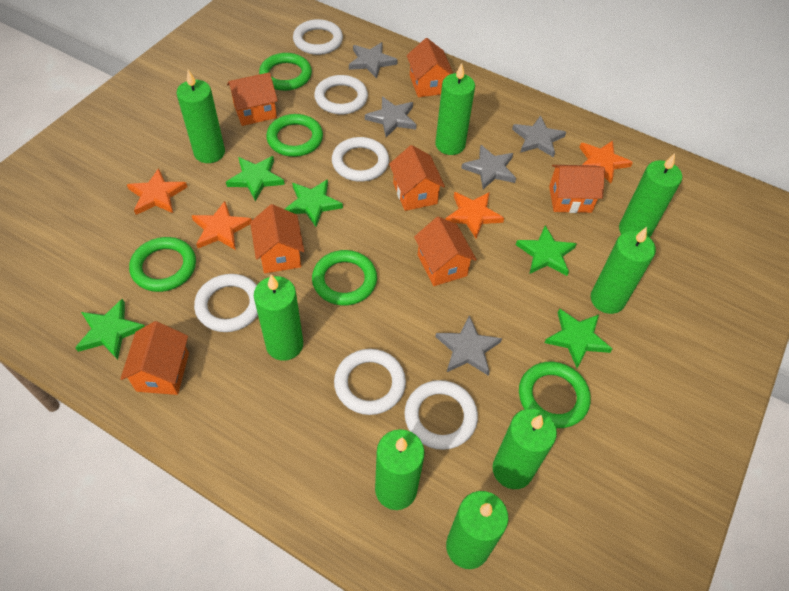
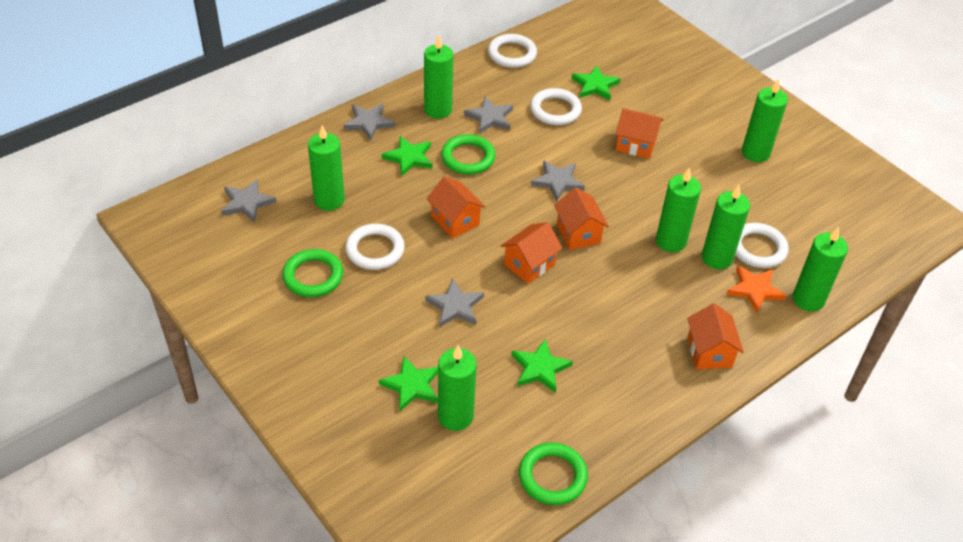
green candle: [176,70,225,163] [254,275,303,361] [375,429,425,510] [435,63,475,155] [446,491,508,569] [492,409,557,489] [591,227,656,314] [619,153,682,237] = 8 -> [308,125,345,211] [424,35,453,119] [438,346,477,431] [656,167,701,252] [702,185,750,269] [742,79,788,162] [793,227,848,312] = 7
green ring: [129,237,196,292] [259,53,312,91] [266,114,323,157] [312,250,377,306] [519,362,591,428] = 5 -> [282,249,343,297] [441,134,495,175] [519,443,588,505] = 3
green star: [75,299,145,360] [226,156,285,201] [285,179,343,227] [516,226,577,276] [544,309,612,368] = 5 -> [379,356,438,411] [381,136,432,176] [512,339,573,393] [571,66,621,100] = 4
orange house: [120,321,189,395] [227,72,278,126] [250,204,304,273] [389,145,445,211] [407,38,454,97] [414,217,477,286] [549,165,605,213] = 7 -> [426,176,485,238] [501,222,562,284] [554,187,609,250] [616,108,663,159] [687,303,744,370] = 5
orange star: [127,168,187,215] [192,201,252,250] [446,192,504,238] [579,140,633,183] = 4 -> [727,265,786,313] = 1
white ring: [194,274,258,332] [293,19,343,55] [314,75,368,114] [332,137,389,182] [334,349,406,415] [404,380,478,450] = 6 -> [345,224,405,270] [488,34,537,68] [530,88,582,125] [735,223,789,268] = 4

